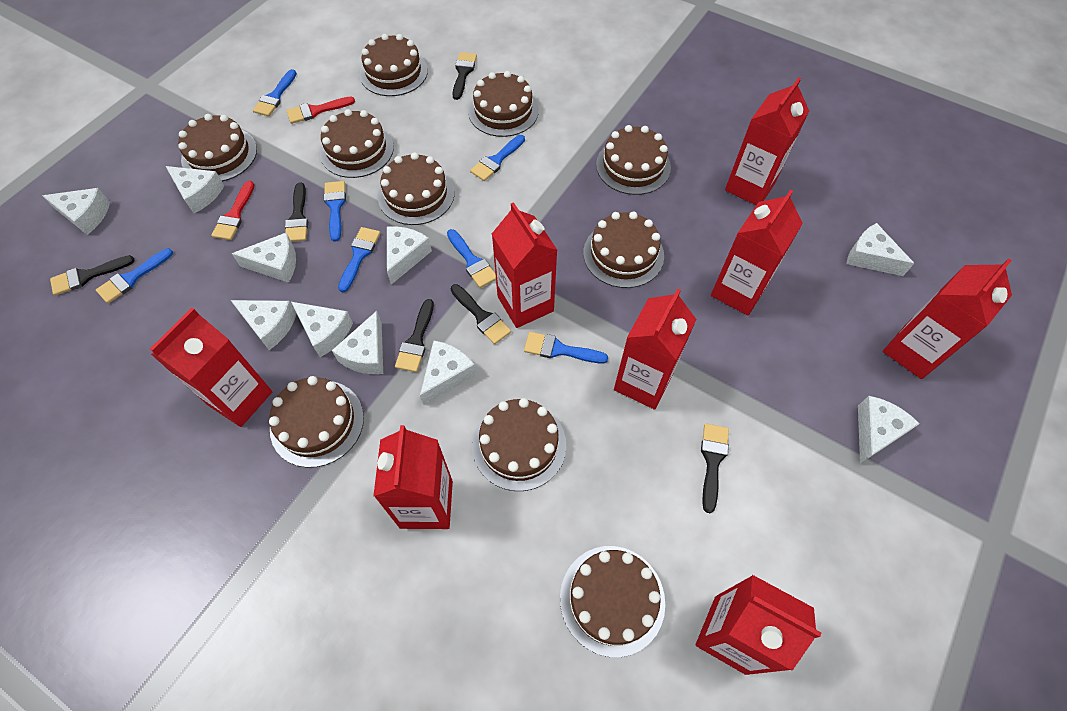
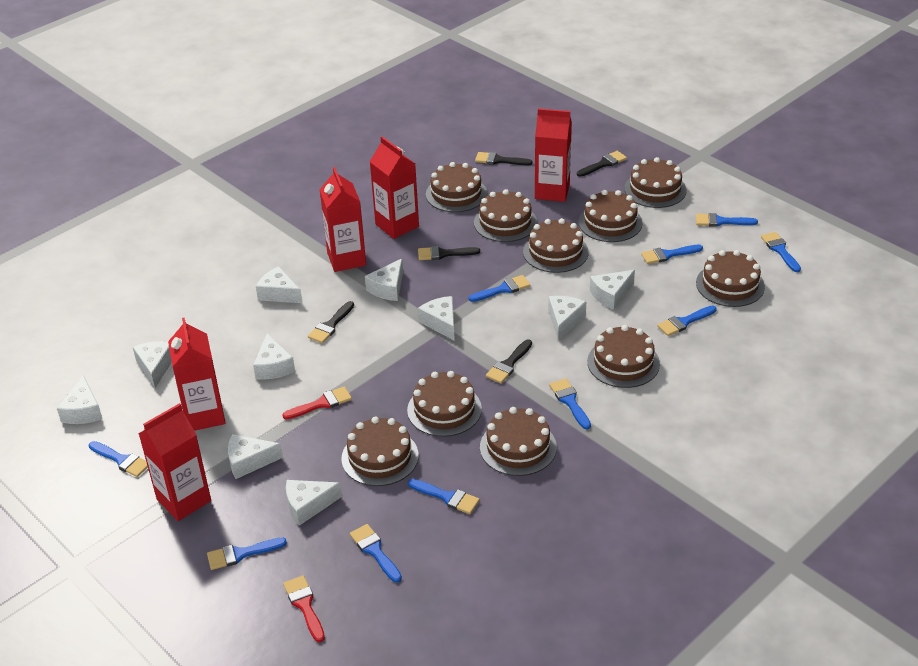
black brush: [50,255,135,295] [285,182,308,242] [395,299,434,372] [451,284,511,344] [452,52,477,100] [701,423,729,513] = 6 -> [308,301,354,343] [418,246,480,260] [475,152,533,165] [486,339,532,383] [577,151,627,177] = 5
blue brush: [96,248,173,303] [253,69,297,116] [324,181,346,242] [338,227,380,292] [447,229,496,288] [470,135,525,181] [524,332,608,364] = 7 -> [89,441,148,477] [207,538,287,570] [350,524,402,582] [408,479,480,514] [469,275,531,302] [549,378,591,429] [641,245,703,264] [657,305,717,336] [696,213,758,227] [761,232,801,272] = 10
red carton: [150,308,272,427] [373,425,453,529] [492,202,557,328] [614,289,697,410] [696,575,822,675] [711,189,803,315] [725,77,809,205] [883,259,1012,379] = 8 -> [139,403,211,521] [168,318,226,431] [320,167,366,272] [369,136,419,239] [535,108,572,202] = 5

